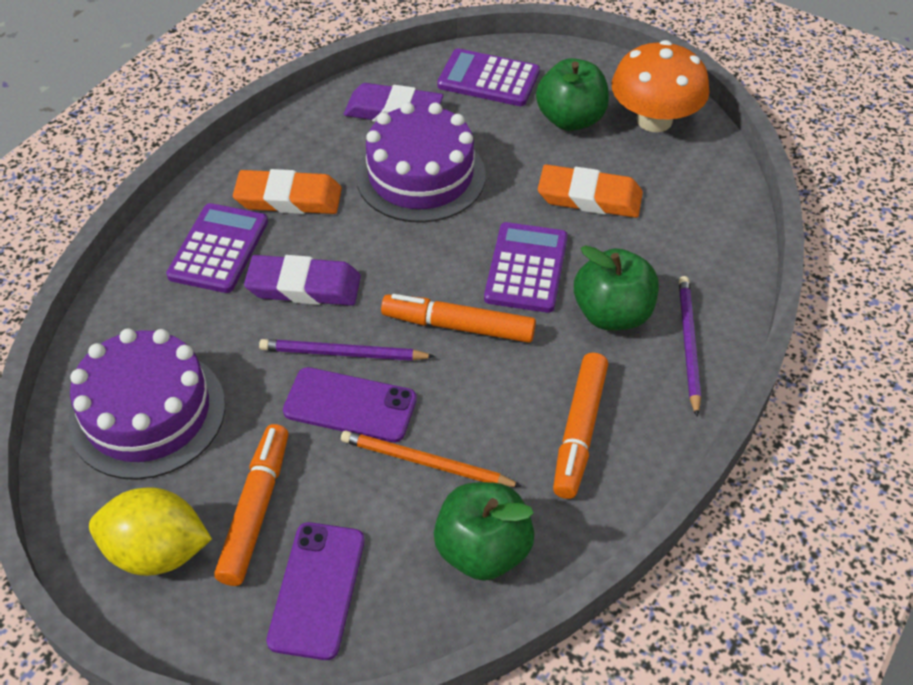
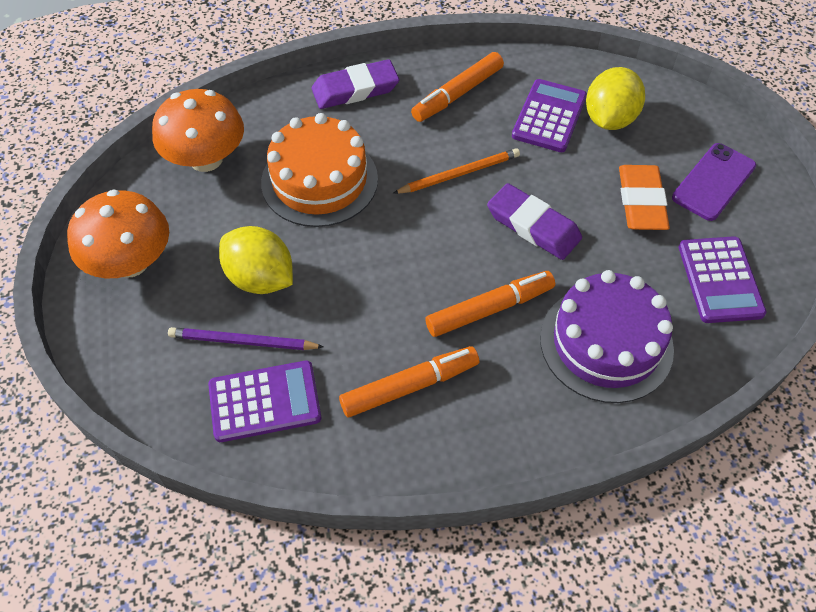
green apple: [434,482,535,581] [536,58,609,131] [574,245,659,330] = 3 -> none = 0
orange cake: none = 0 -> [261,113,378,227] = 1
orange eraser: [233,169,342,214] [538,164,643,218] = 2 -> [619,165,670,230] = 1
orange mushroom: [612,40,709,132] = 1 -> [67,189,169,278] [152,89,244,172] = 2
purple cake: [68,328,225,480] [356,102,486,223] = 2 -> [540,270,674,403] = 1
purple pencil: [259,339,435,361] [679,276,701,417] = 2 -> [168,327,324,350] = 1
purple phone: [266,522,365,660] [283,367,417,443] = 2 -> [672,143,756,221] = 1
yellow lemon: [89,487,212,576] = 1 -> [219,226,293,294] [586,67,645,130] = 2

